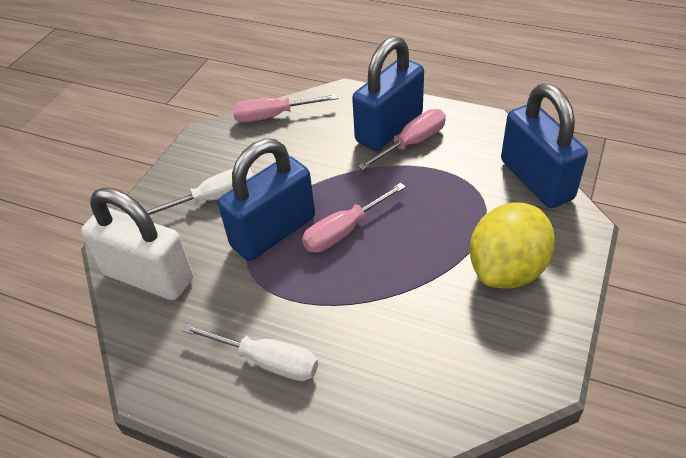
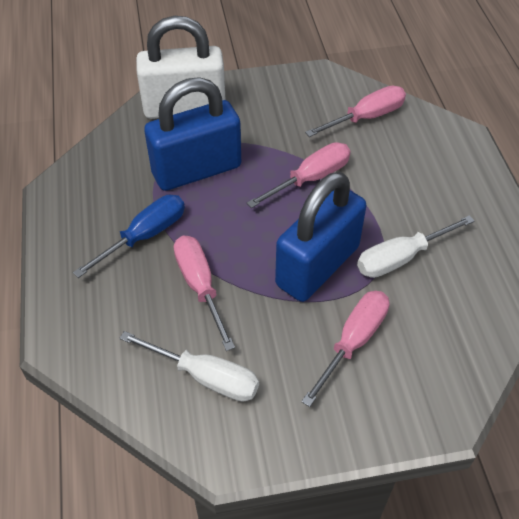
blue padlock: [218,139,315,261] [352,36,424,151] [501,83,588,208] = 3 -> [144,77,241,191] [275,172,366,302] = 2
blue screwdriver: none = 0 -> [73,195,185,278] = 1
pink screwdriver: [232,94,338,123] [302,183,406,253] [358,109,446,170] = 3 -> [174,236,235,351] [247,142,351,208] [301,291,389,407] [305,86,406,137] = 4
yellow lemon: [470,202,555,289] = 1 -> none = 0

